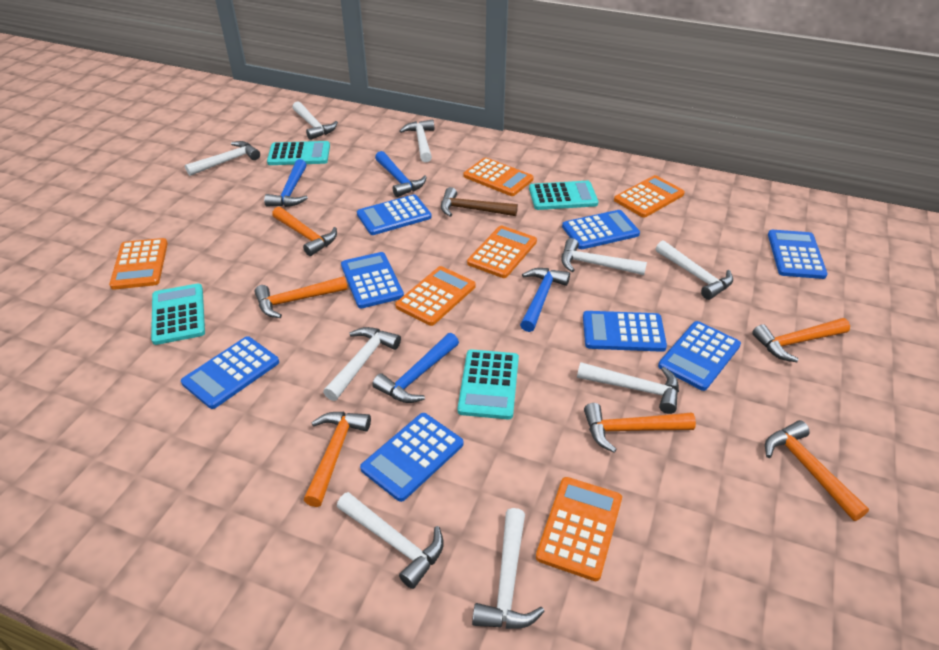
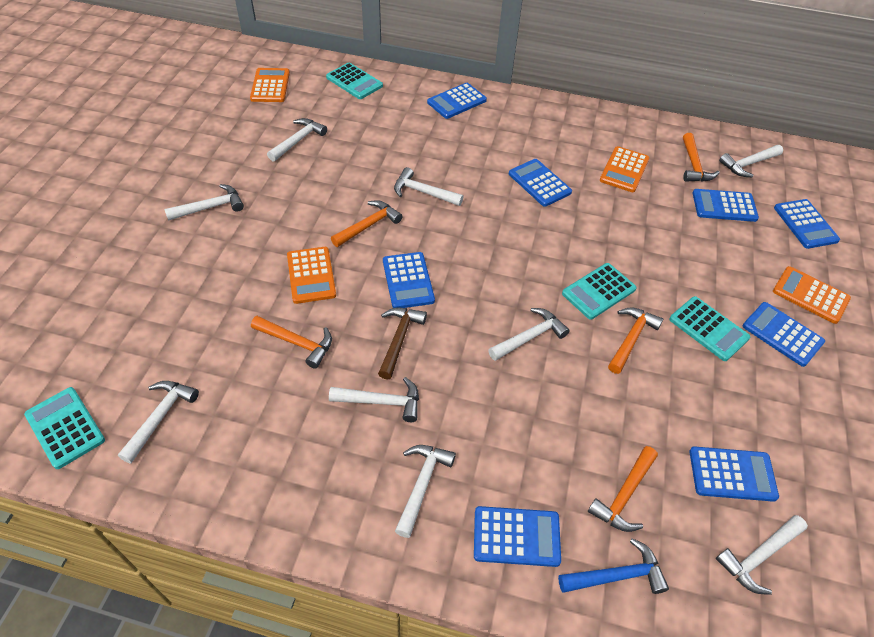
blue hammer: [264,159,308,207] [372,333,459,403] [375,151,427,197] [520,268,570,332] = 4 -> [558,538,669,594] = 1
orange calculator: [109,238,168,290] [395,266,476,326] [463,157,534,196] [467,226,537,278] [536,477,622,581] [614,175,685,218] = 6 -> [250,68,290,102] [287,247,336,304] [600,146,650,192] [773,266,851,324] = 4
orange hammer: [254,276,348,318] [272,207,337,256] [304,412,371,507] [584,403,696,453] [752,318,850,362] [765,420,869,521] = 6 -> [251,316,332,369] [331,200,403,247] [588,446,658,532] [608,307,664,374] [683,133,720,182] = 5

